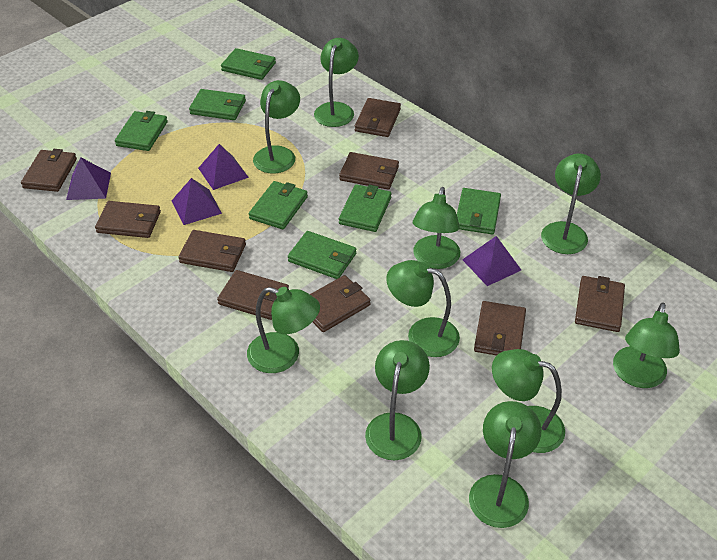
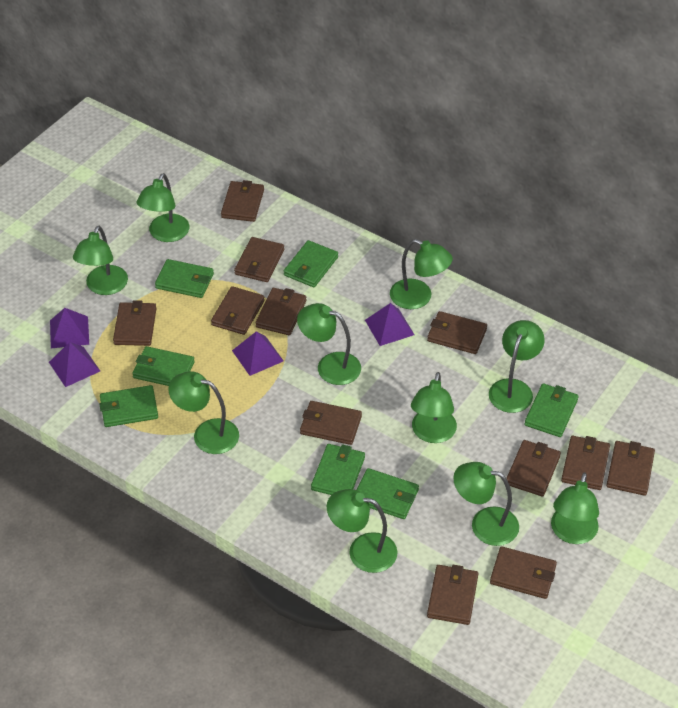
brown wallet: [21,149,77,192] [95,201,161,238] [178,230,246,272] [217,270,289,320] [310,275,371,332] [339,152,399,190] [355,98,401,137] [474,301,526,356] [575,276,625,332] = 9 -> [113,300,157,346] [211,286,265,335] [221,180,264,222] [234,237,284,282] [256,288,307,335] [300,401,362,445] [427,311,487,354] [427,565,478,625] [490,546,557,599] [506,440,561,497] [561,436,610,490] [606,441,655,496] = 12

